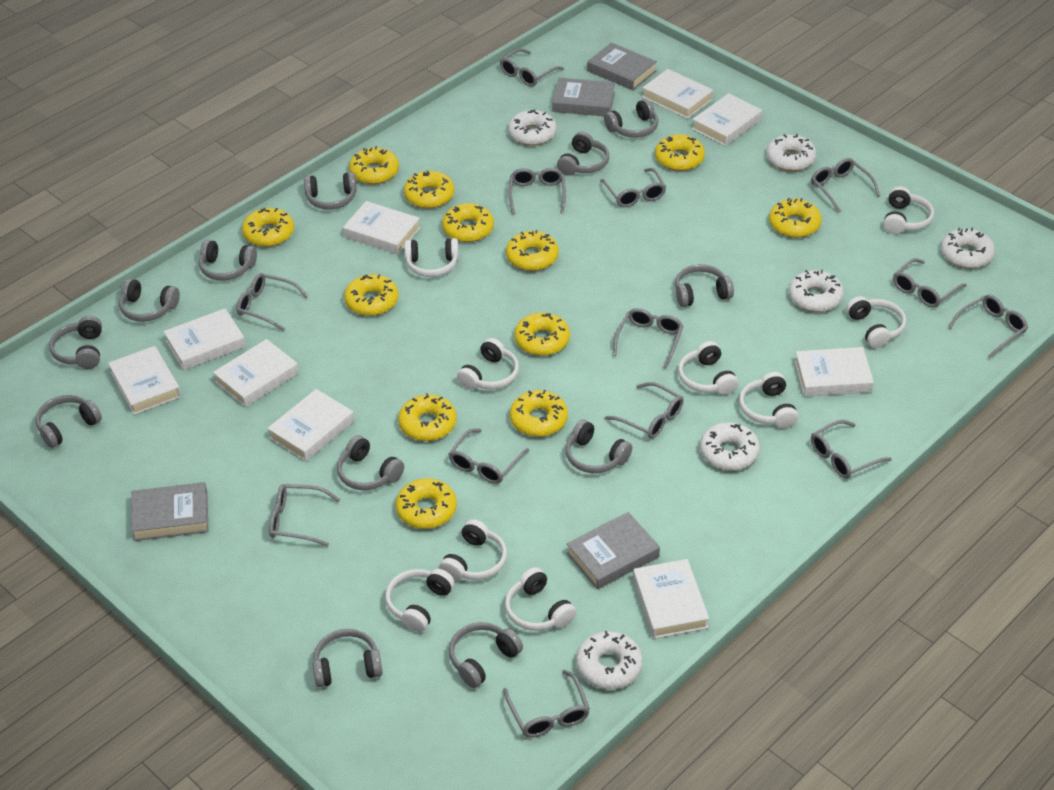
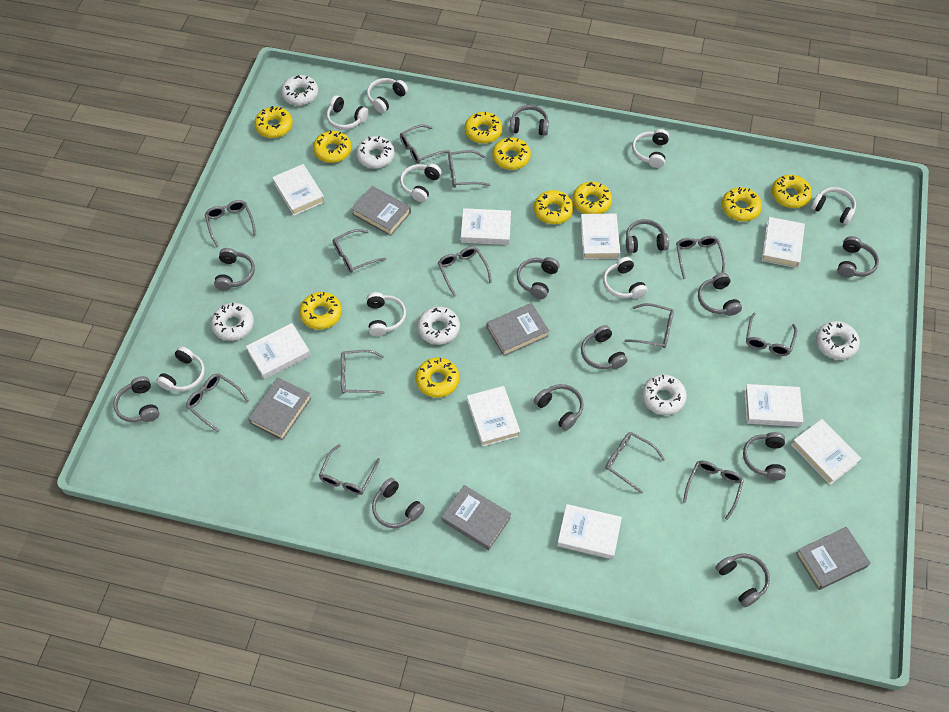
grey book: [131,482,208,541] [552,78,615,116] [567,512,660,589] [587,43,657,90] = 4 -> [248,377,312,440] [351,186,411,236] [442,485,511,550] [487,303,549,356] [795,527,871,590] = 5
white headphones: [385,569,455,632] [404,238,459,277] [439,519,507,581] [457,338,519,389] [505,567,576,631] [678,341,738,395] [739,372,799,428] [846,296,906,348] [883,186,934,234] = 9 -> [156,346,205,391] [327,96,369,130] [367,78,408,113] [367,292,406,336] [400,164,442,202] [603,257,647,299] [632,129,669,168] [811,187,856,225] = 8
yellow donut: [242,208,294,247] [344,274,399,316] [349,146,399,184] [396,478,457,529] [398,393,457,441] [404,171,455,209] [442,203,494,242] [506,230,559,271] [510,390,568,437] [514,312,570,356] [655,134,705,171] [769,198,822,238] = 12 -> [254,106,293,138] [299,292,342,330] [313,130,352,163] [416,357,459,398] [465,112,503,144] [492,137,531,170] [534,190,574,224] [572,182,612,214] [722,187,762,221] [772,175,812,208] = 10

